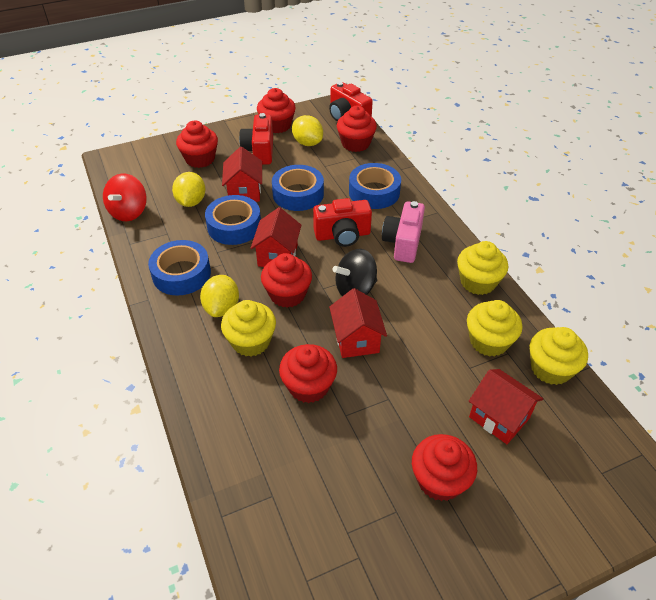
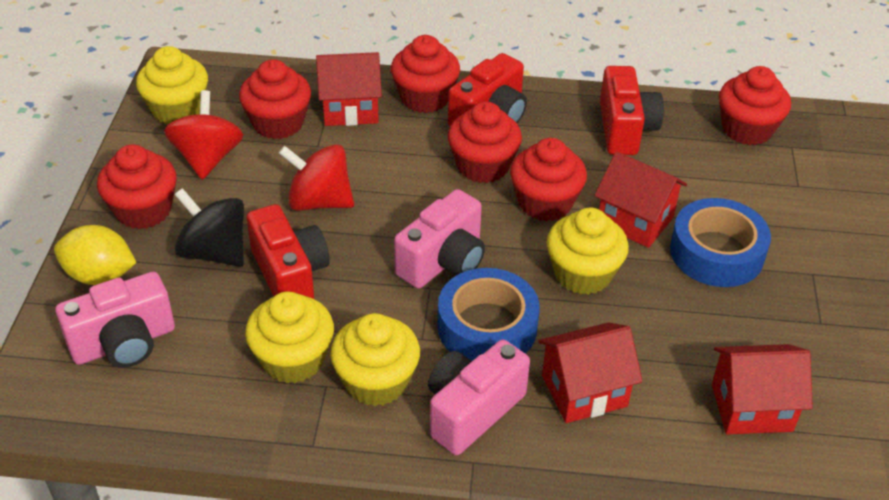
blue tape: [148,240,211,296] [205,195,261,245] [272,165,324,211] [349,163,401,209] = 4 -> [438,268,540,361] [670,198,771,287] = 2
pink camera: [382,201,425,263] = 1 -> [55,272,175,368] [394,189,485,289] [428,339,530,455] = 3
red spinning top: [103,173,147,221] = 1 -> [164,90,243,180] [279,144,354,211] = 2
yellow lemon: [172,172,206,207] [200,275,239,317] [292,115,323,146] = 3 -> [54,225,137,285] = 1

